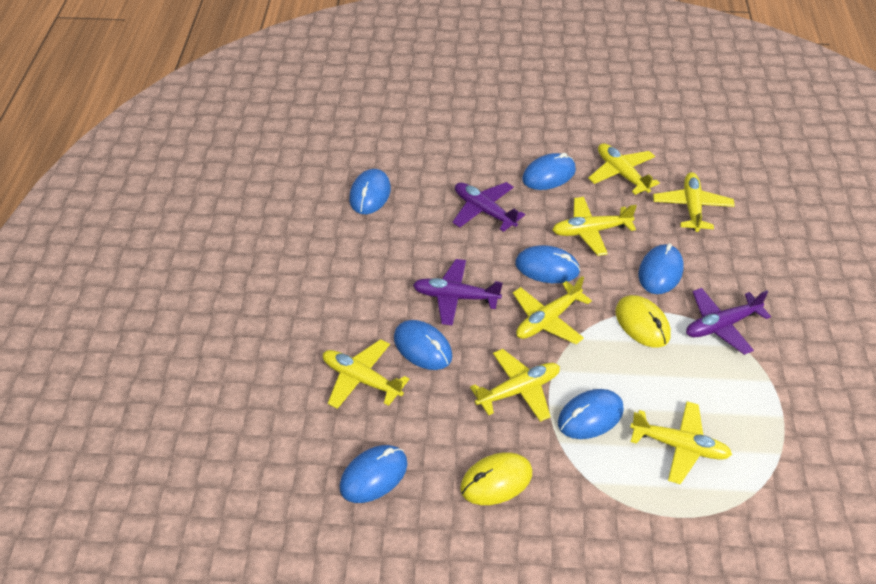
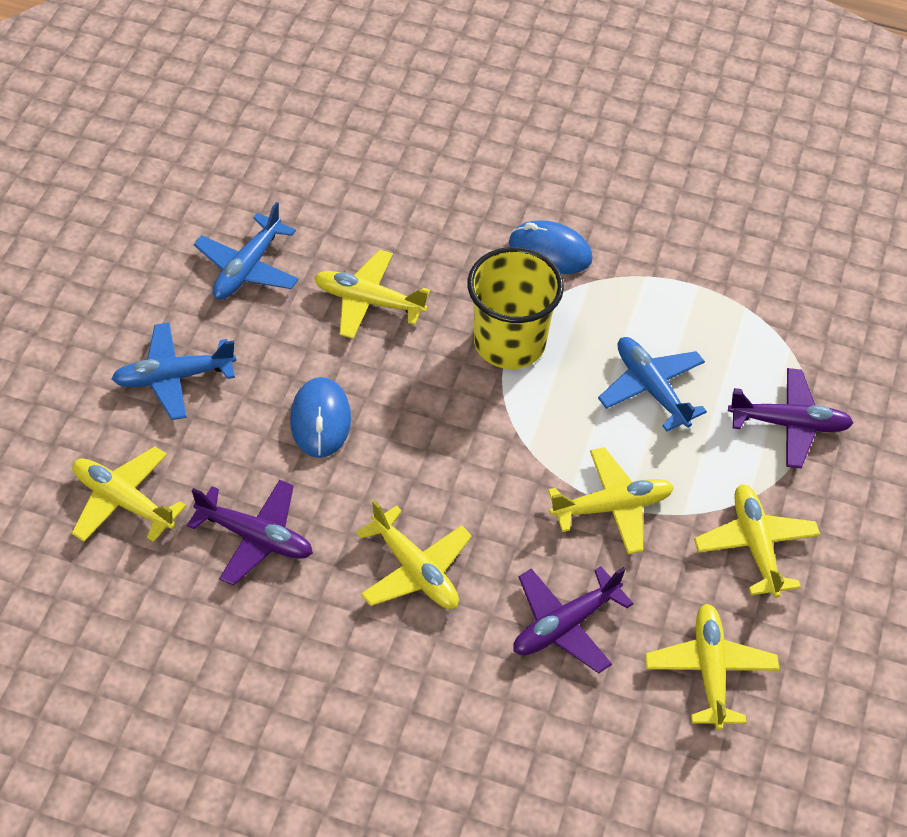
blue mouse: [340,445,408,503] [349,169,391,214] [394,320,453,370] [515,245,580,283] [522,153,576,190] [558,389,624,439] [638,243,684,294] = 7 -> [290,377,351,458] [509,220,593,274] = 2
blue plane: none = 0 -> [112,323,236,420] [194,202,299,300] [598,337,707,431] = 3
yellow cup: none = 0 -> [467,247,564,369] = 1
yellow mouse: [460,452,532,505] [615,295,671,348] = 2 -> none = 0
yellow plane: [323,339,409,409] [470,349,560,422] [513,276,592,344] [552,197,637,256] [588,143,660,195] [630,401,732,484] [653,172,735,232] = 7 -> [72,446,186,542] [314,250,430,339] [356,500,472,609] [548,447,674,554] [645,604,779,730] [694,484,820,598] = 6

